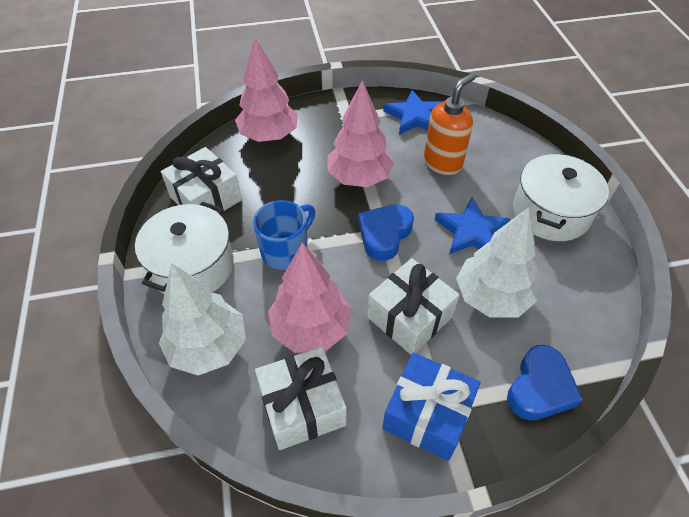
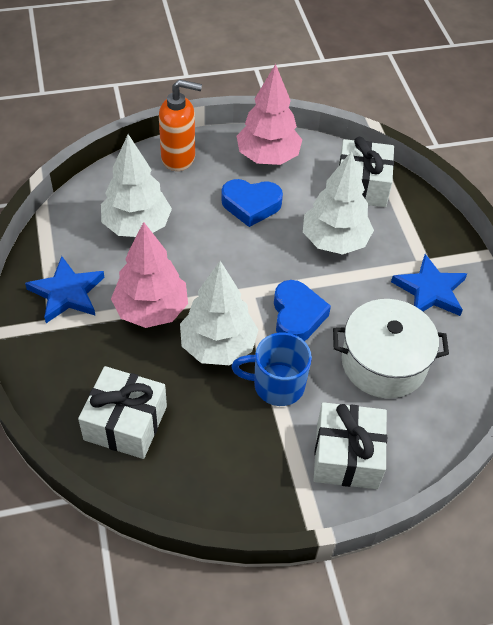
blue gift: [382,352,480,461] = 1 -> none = 0
pink tree: [235,38,298,142] [268,242,351,353] [328,80,394,187] = 3 -> [111,222,188,328] [237,64,302,165] = 2
white pot: [135,202,234,294] [513,153,609,241] = 2 -> [333,299,449,398] = 1
white tree: [159,263,246,375] [456,207,538,318] = 2 -> [101,134,172,237] [180,261,258,365] [303,151,374,255] = 3

